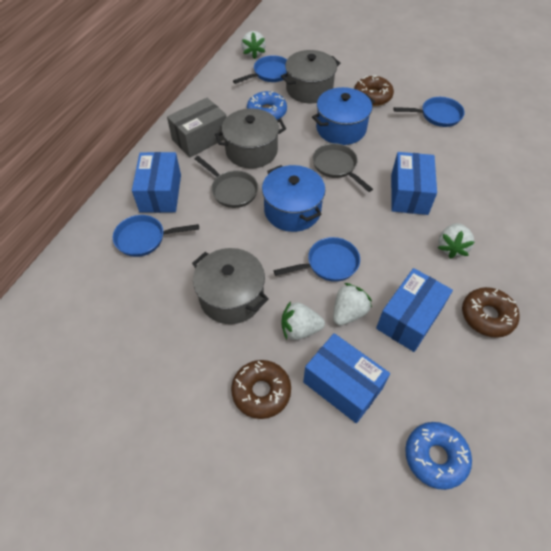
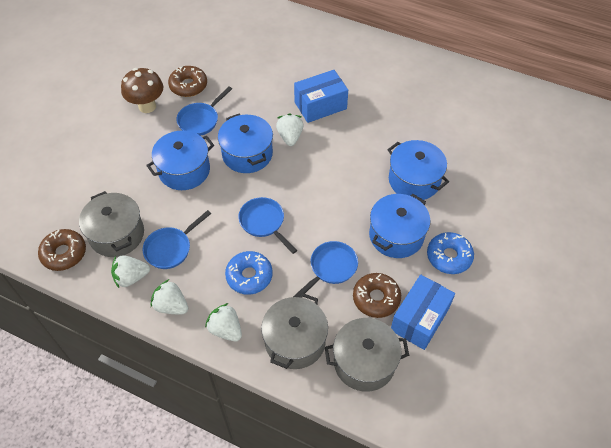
blue box: [132,152,181,213] [303,333,390,423] [376,268,453,352] [391,152,437,215] = 4 -> [294,70,348,123] [391,275,455,350] = 2
blue pot: [262,165,325,232] [312,87,375,145] = 2 -> [146,130,214,190] [218,114,273,173] [369,194,430,258] [387,140,449,200] = 4
brown mushroom: none = 0 -> [121,68,164,113] = 1
grey box: [167,98,227,157] = 1 -> none = 0
grey pan: [195,156,258,208] [313,143,373,192] = 2 -> none = 0

